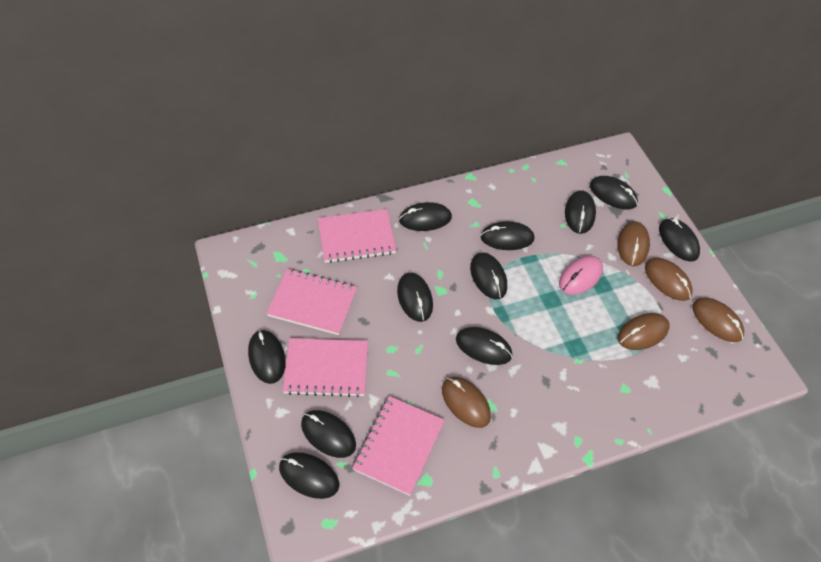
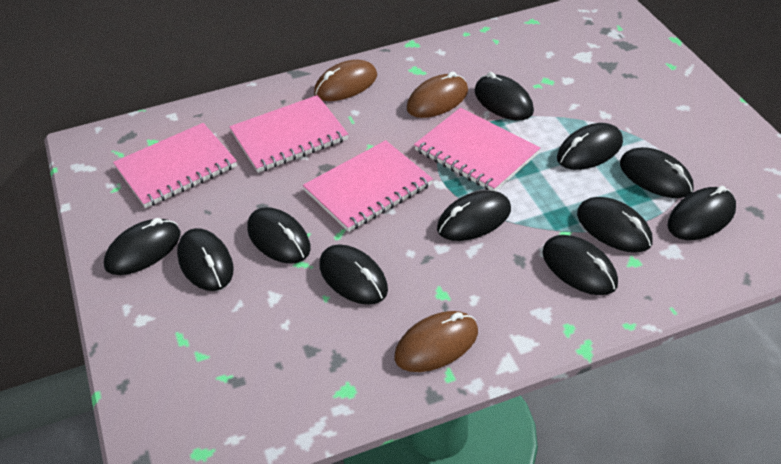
brown mouse: [442,377,491,428] [617,221,650,266] [618,313,670,350] [645,258,693,301] [692,298,744,342] = 5 -> [314,60,377,101] [394,311,478,372] [407,72,468,118] = 3
pink mouse: [559,255,603,295] = 1 -> none = 0

